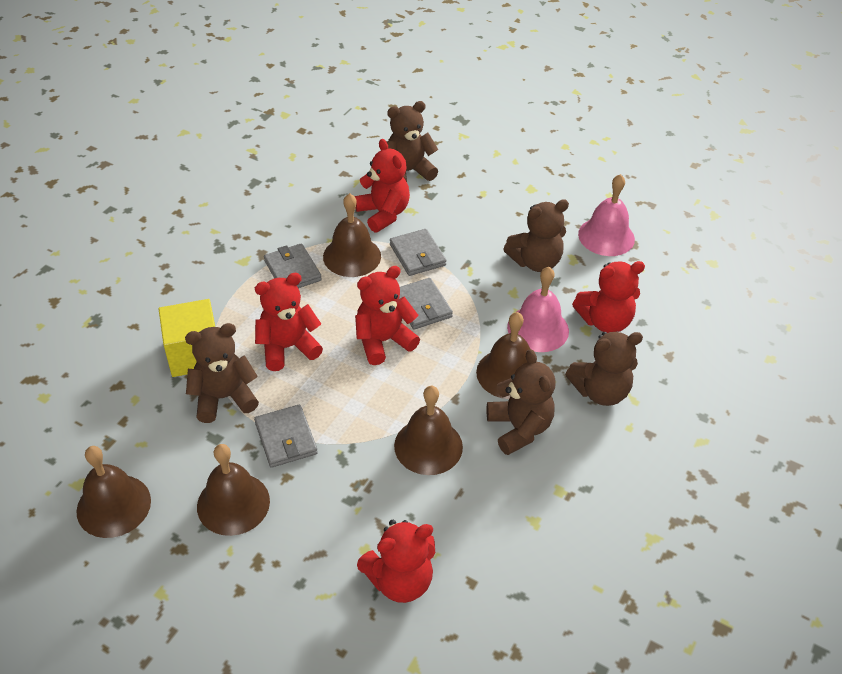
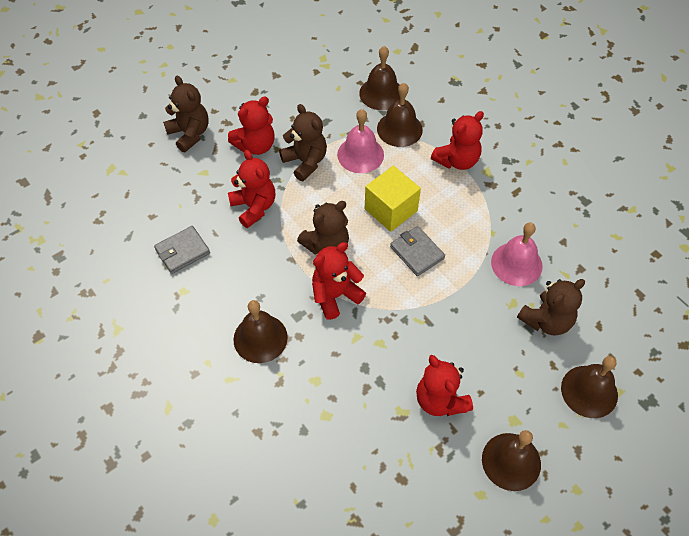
brown teddy bear: [185,323,259,423] [386,101,438,182] [487,349,556,455] [503,199,569,272] [565,331,643,406] = 5 -> [163,76,209,152] [279,104,327,181] [297,201,349,255] [517,279,585,336] = 4
grey wallet: [254,404,318,468] [264,243,322,288] [390,229,447,276] [398,278,453,330] = 4 -> [154,226,210,274] [390,226,445,276] = 2

